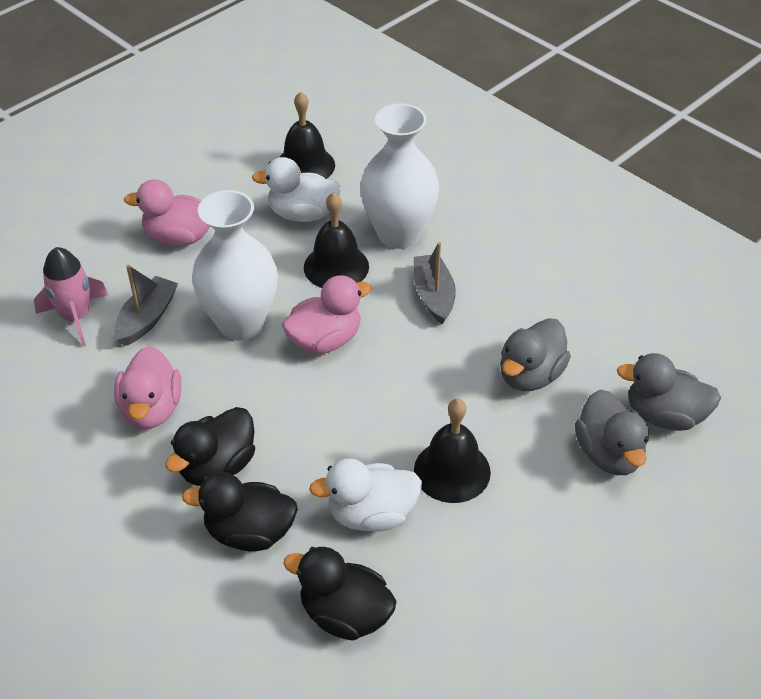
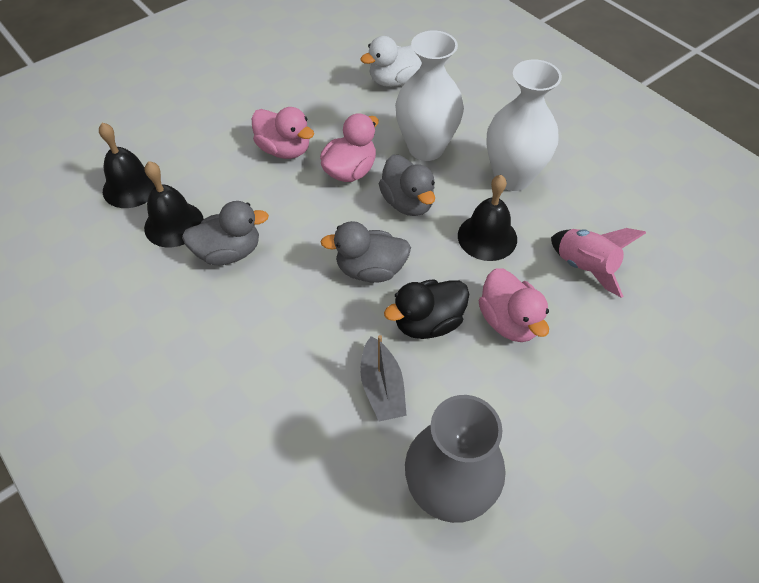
black duck: [165,407,255,486] [182,472,298,551] [283,547,397,640] = 3 -> [384,279,469,339] = 1
grey boat: [114,265,178,346] [414,242,456,324] = 2 -> [360,335,407,422] = 1
grey vase: none = 0 -> [405,395,506,523] = 1
white duck: [252,157,342,222] [309,458,422,532] = 2 -> [360,36,422,87] = 1

